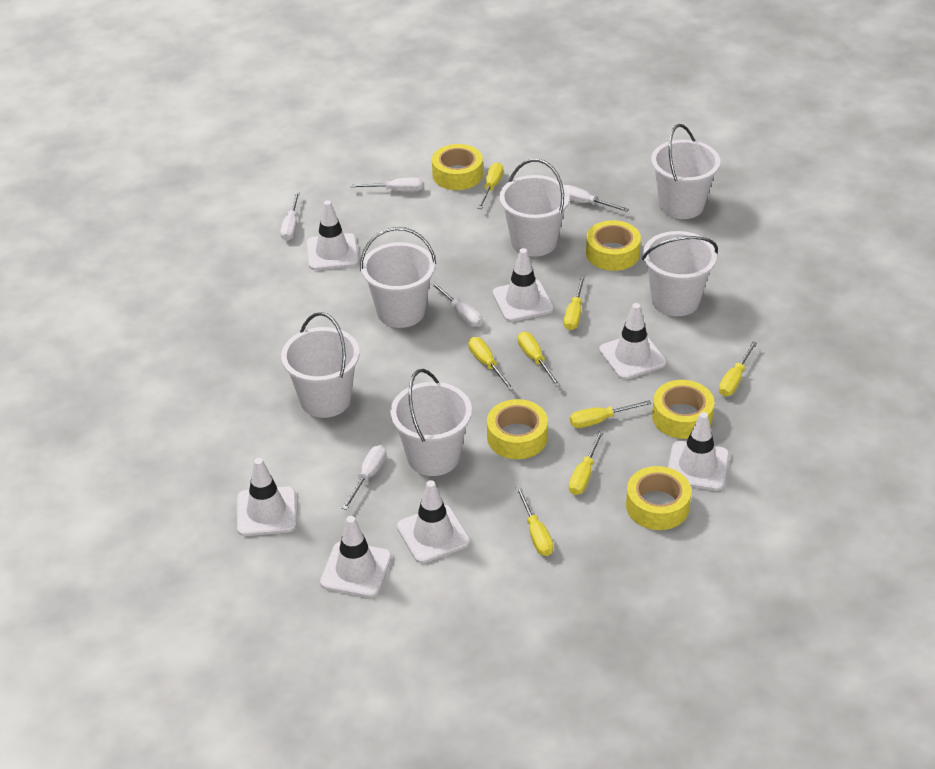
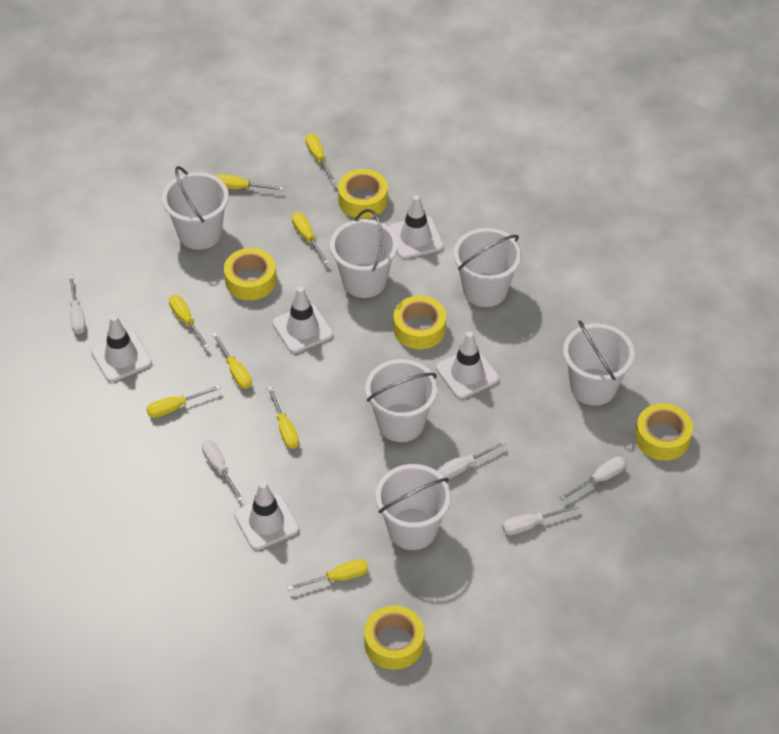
white traffic cone: [237,458,297,536] [307,200,359,270] [320,516,392,598] [397,480,470,563] [493,248,554,322] [599,303,667,380] [668,412,729,491] = 7 -> [91,315,152,382] [234,482,299,550] [272,287,333,353] [389,195,444,259] [436,332,499,399] = 5

